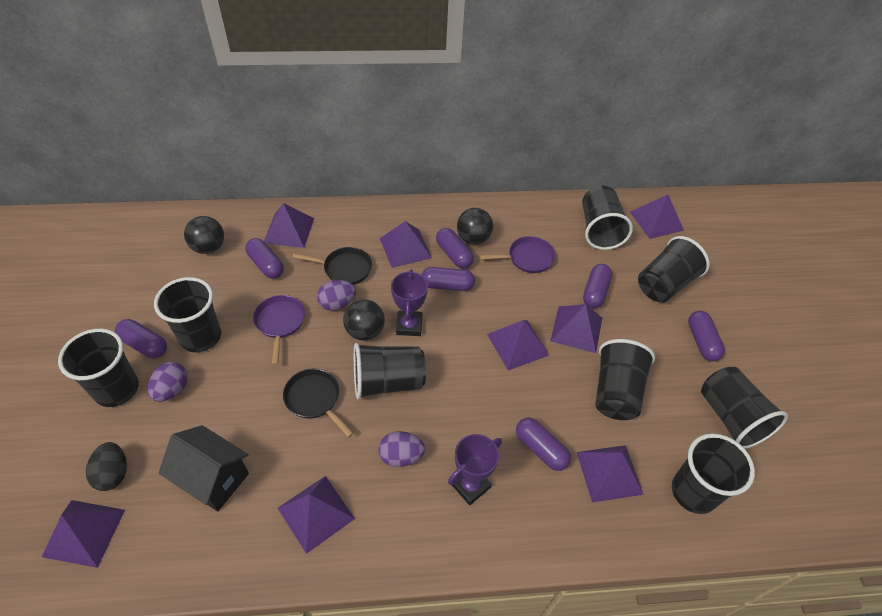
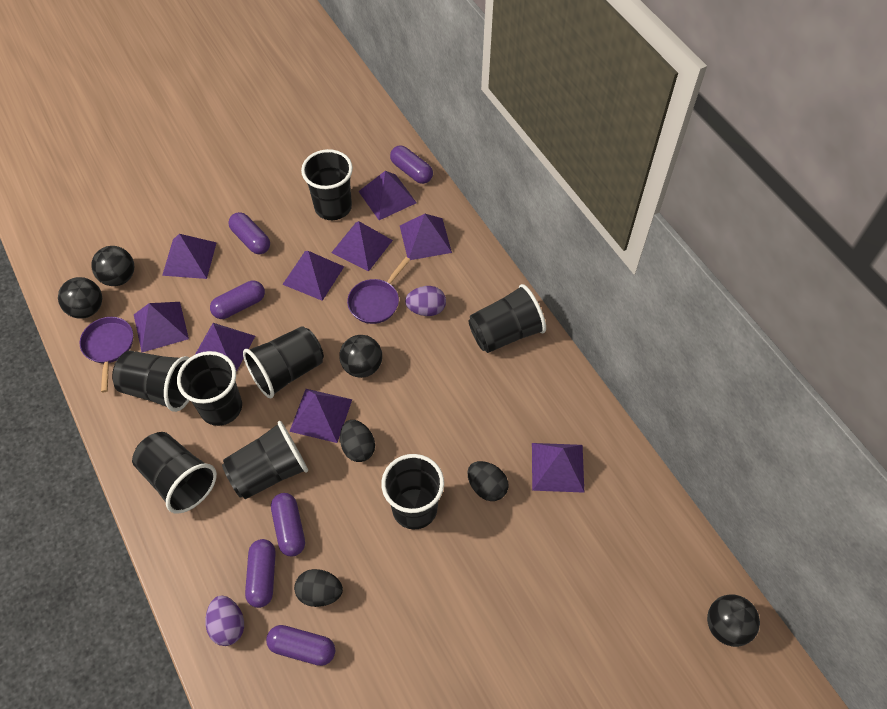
black ball: [184,216,224,254] [343,299,385,341] [457,208,493,244] = 3 -> [58,277,102,319] [92,246,134,286] [339,335,382,378] [707,594,760,647] = 4
black egg: [86,442,127,491] = 1 -> [294,569,343,607] [340,420,375,462] [467,461,509,501] = 3
black house: [159,425,249,511] = 1 -> none = 0
black pan: [283,369,354,437] [293,247,372,285] = 2 -> none = 0
purple capsule: [115,319,167,358] [245,238,284,279] [421,267,475,291] [436,228,474,269] [516,418,571,471] [583,264,612,308] [688,311,725,361] = 7 -> [210,281,265,319] [228,212,270,254] [245,539,276,608] [266,625,335,666] [271,493,305,557] [390,145,433,184] = 6
purple egg: [148,362,188,402] [317,280,356,311] [378,431,425,467] = 3 -> [205,595,244,646] [405,286,446,316] = 2
purple pyramid: [42,500,125,568] [264,203,314,248] [278,476,355,554] [380,221,432,268] [487,320,549,370] [550,304,602,353] [577,445,644,502] [630,195,684,239] = 8 -> [134,302,189,352] [162,234,217,279] [195,323,255,372] [282,251,344,301] [289,389,352,443] [331,221,393,272] [358,171,417,220] [400,214,452,260] [532,443,584,493] = 9
purple trophy: [391,269,428,336] [448,434,502,505] = 2 -> none = 0

